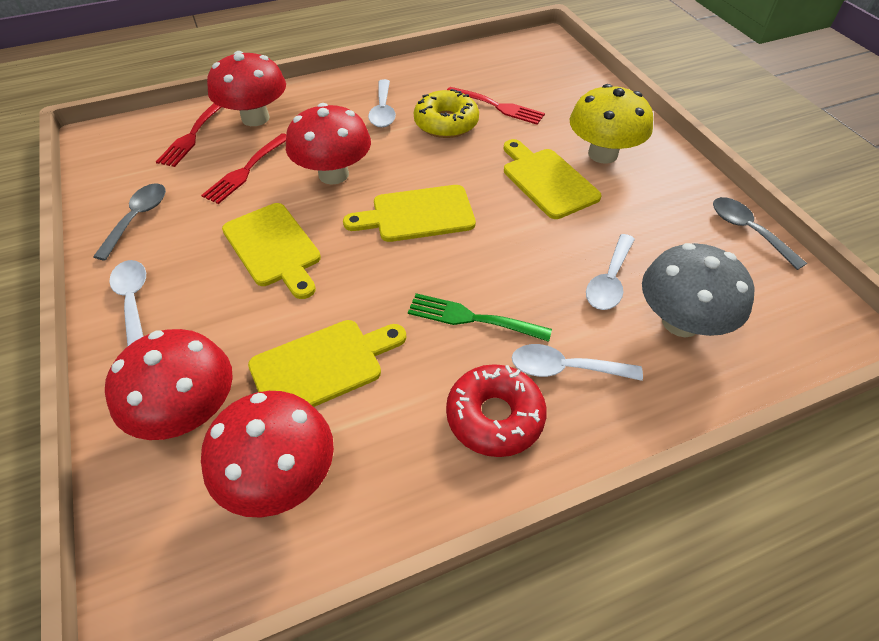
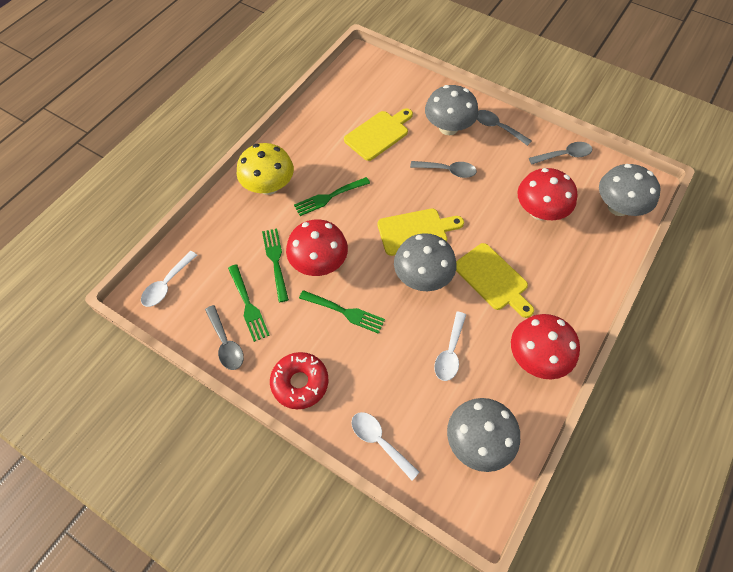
green fork: [408,293,552,342] = 1 -> [228,264,270,342] [262,229,289,302] [294,177,370,216] [299,290,385,334] = 4
grey mushroom: [642,243,755,337] = 1 -> [394,233,456,291] [425,85,478,135] [447,398,520,472] [599,164,661,216] = 4
grey spoon: [93,183,166,261] [713,197,807,270] = 2 -> [205,305,244,370] [410,161,477,178] [477,110,532,146] [529,142,592,164] = 4
red fork: [156,103,221,167] [201,133,286,204] [447,87,545,125] = 3 -> none = 0
red mushroom: [105,329,233,440] [201,391,334,518] [207,51,286,126] [286,103,371,185] = 4 -> [286,219,348,276] [511,314,580,379] [517,168,577,220] = 3
white spoon: [109,260,146,347] [368,79,396,128] [512,344,643,381] [586,234,635,310] = 4 -> [141,251,197,307] [351,412,420,480] [434,312,466,381] = 3
yellow cutting board: [222,203,321,299] [248,320,406,407] [343,185,476,242] [504,139,602,219] = 4 -> [344,108,413,161] [377,209,464,256] [456,243,534,318] = 3
yellow donut: [414,89,479,138] = 1 -> none = 0

